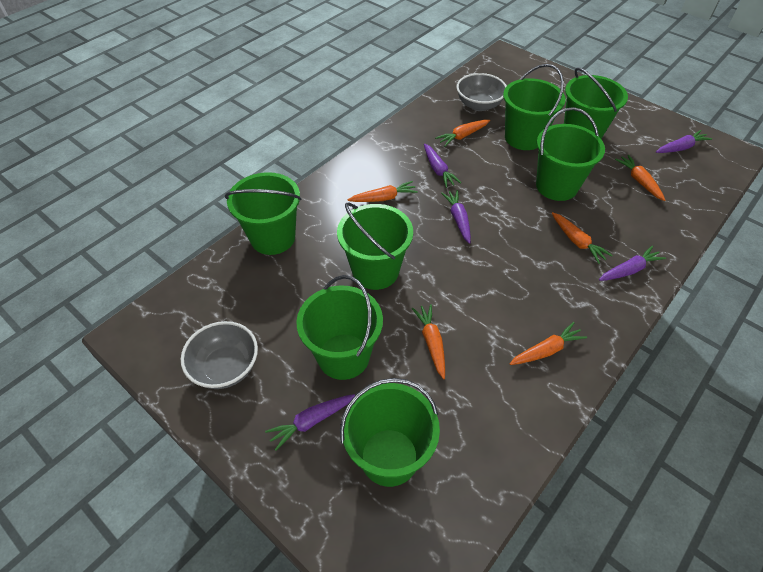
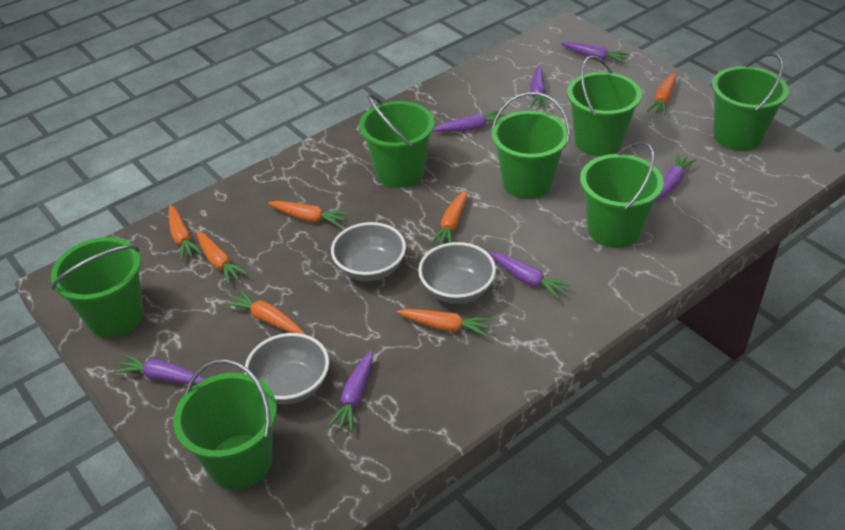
grey bowl: [181,321,258,389] [456,73,507,111] = 2 -> [245,333,329,404] [331,222,406,281] [418,242,496,304] = 3
orange carrot: [348,181,418,202] [412,304,445,379] [435,120,490,147] [509,322,587,365] [552,212,612,264] [615,155,665,201] = 6 -> [169,205,202,261] [196,231,248,284] [225,290,305,334] [268,201,348,227] [397,309,492,337] [430,190,467,245] [647,73,676,115] = 7
purple carrot: [265,394,355,451] [424,143,461,188] [441,190,471,244] [599,246,666,281] [656,130,712,153] = 5 -> [113,354,205,385] [328,350,373,432] [433,110,505,132] [489,252,571,299] [530,66,549,108] [560,42,630,63] [654,153,697,203] = 7

